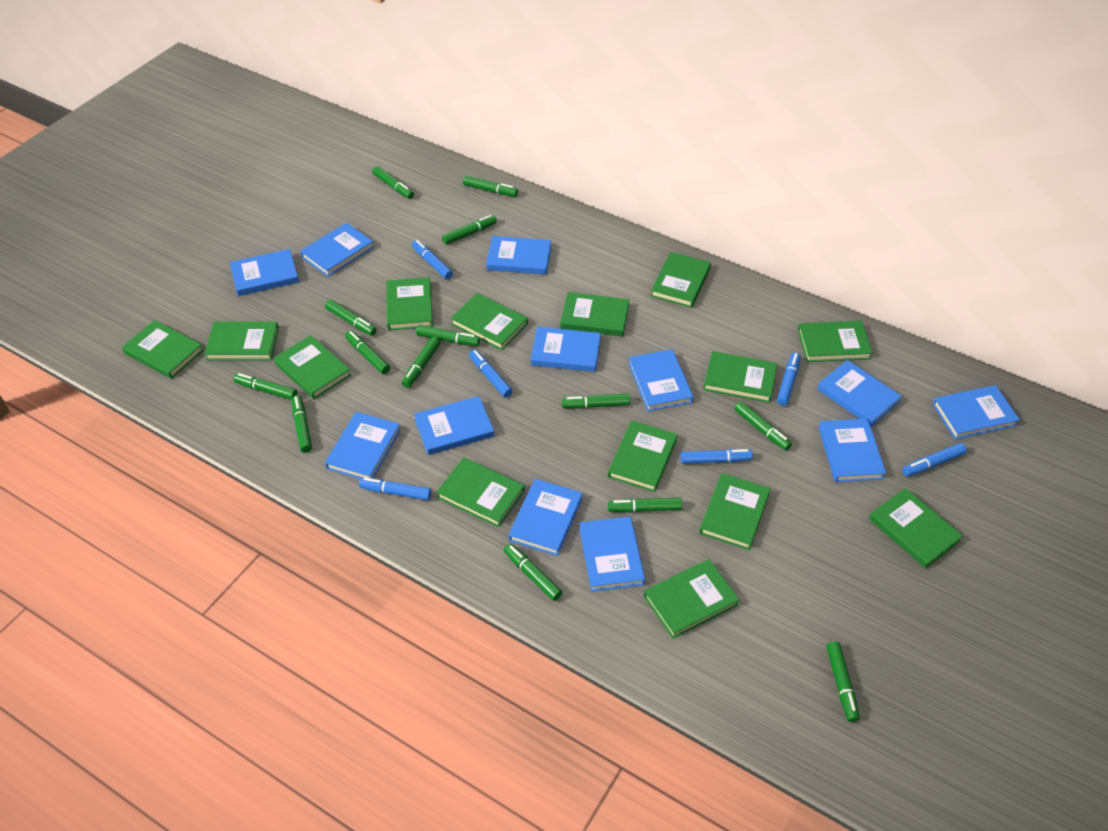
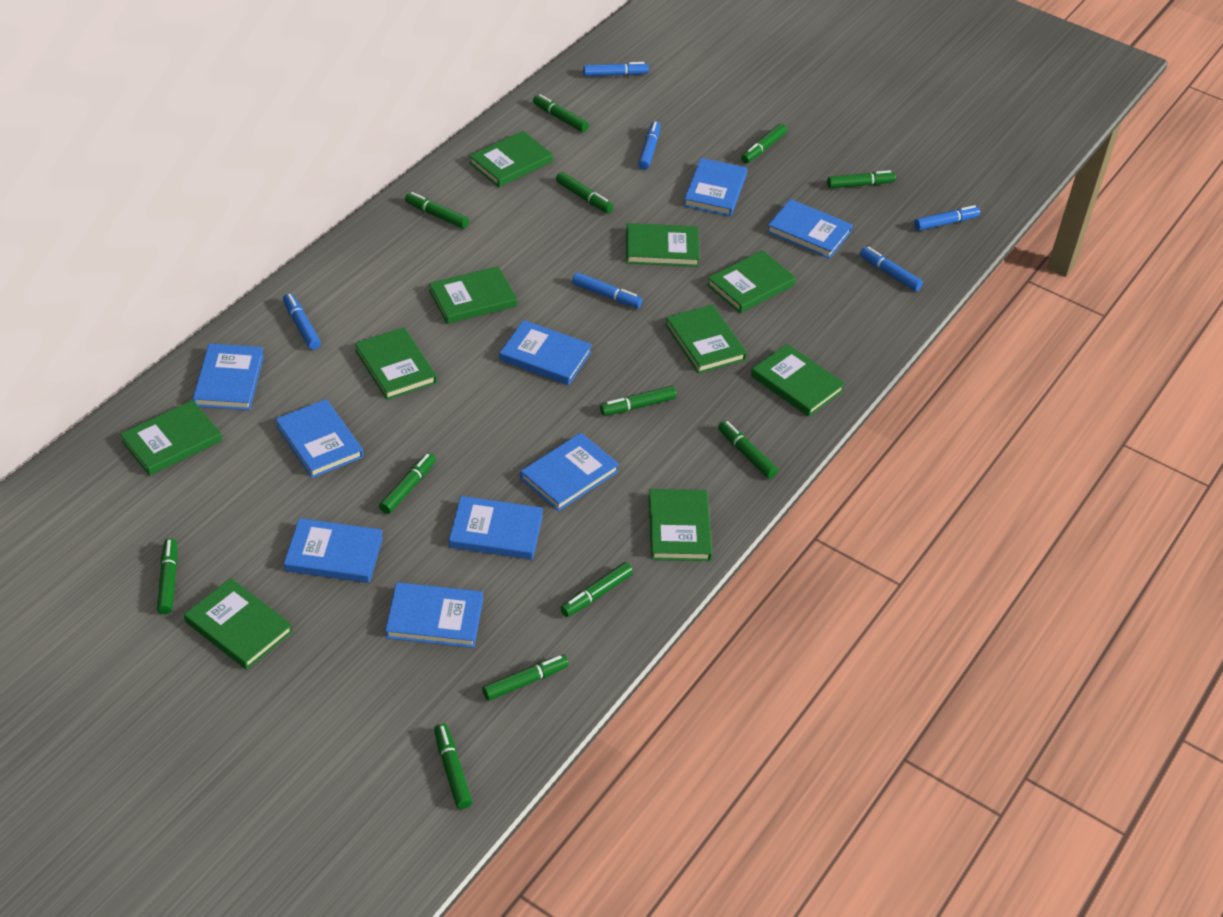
blue book: [230,249,299,296] [300,223,374,277] [325,412,401,479] [414,396,494,455] [486,236,551,275] [508,479,583,556] [531,327,601,372] [579,517,645,592] [628,349,694,412] [817,360,902,427] [819,418,886,482] [933,385,1020,439] = 12 -> [193,343,264,410] [275,399,364,478] [284,518,383,583] [385,582,483,648] [449,496,543,559] [500,320,592,385] [520,433,619,511] [684,158,747,217] [767,199,853,259] = 9
green book: [122,320,204,379] [204,322,279,361] [274,335,351,399] [386,277,433,330] [436,457,525,527] [450,293,528,350] [560,292,629,336] [608,421,678,492] [644,559,739,639] [651,252,711,308] [699,473,771,550] [703,351,777,403] [798,321,873,362] [869,488,963,568] = 14 -> [120,400,222,476] [184,578,293,670] [355,327,437,400] [429,266,517,324] [469,131,553,187] [626,223,699,267] [649,489,712,561] [665,304,747,374] [707,250,796,313] [751,344,845,417] = 10
green marker: [233,373,297,400] [292,395,312,453] [325,300,377,336] [345,331,390,374] [372,166,414,199] [402,337,441,388] [416,325,480,346] [442,215,497,245] [463,176,518,197] [504,544,562,601] [562,393,630,409] [608,498,682,513] [735,401,792,450] [826,641,860,722] = 14 -> [157,538,177,614] [379,453,436,514] [405,192,469,229] [434,723,472,809] [482,654,569,701] [533,94,589,132] [556,172,613,213] [560,562,633,617] [600,386,677,416] [718,420,778,479] [741,124,787,163] [827,170,896,188] = 12

